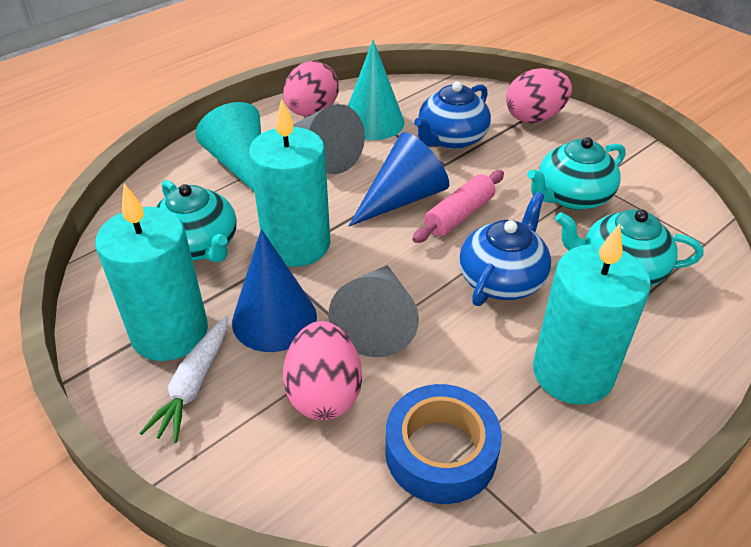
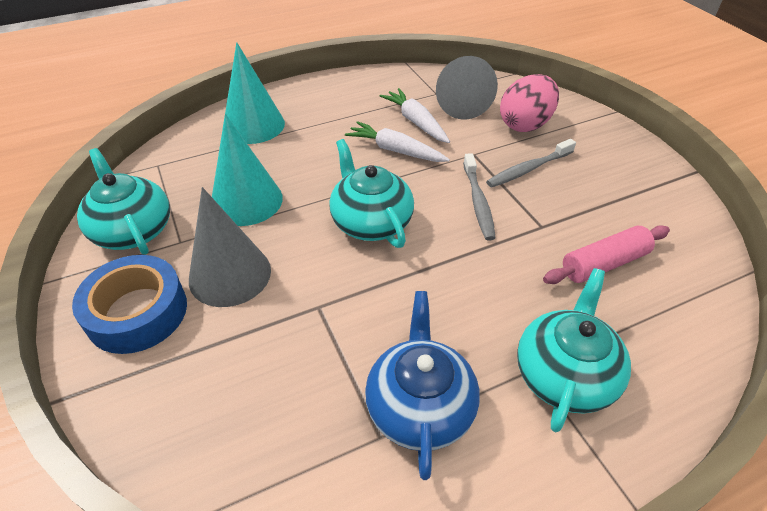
blue cone: [232,229,317,352] [349,132,449,226] = 2 -> none = 0
blue teapot: [414,81,491,149] [459,192,551,306] = 2 -> [365,291,480,480] = 1
grey toothbrush: none = 0 -> [463,153,496,241] [486,139,576,188] = 2
pink egg: [283,61,339,116] [283,321,362,420] [506,68,572,123] = 3 -> [500,74,559,132] = 1
turquoise candle: [95,184,208,361] [249,99,330,267] [533,223,651,405] = 3 -> none = 0
white carrot: [140,316,228,443] = 1 -> [345,121,450,162] [380,88,450,143] = 2

